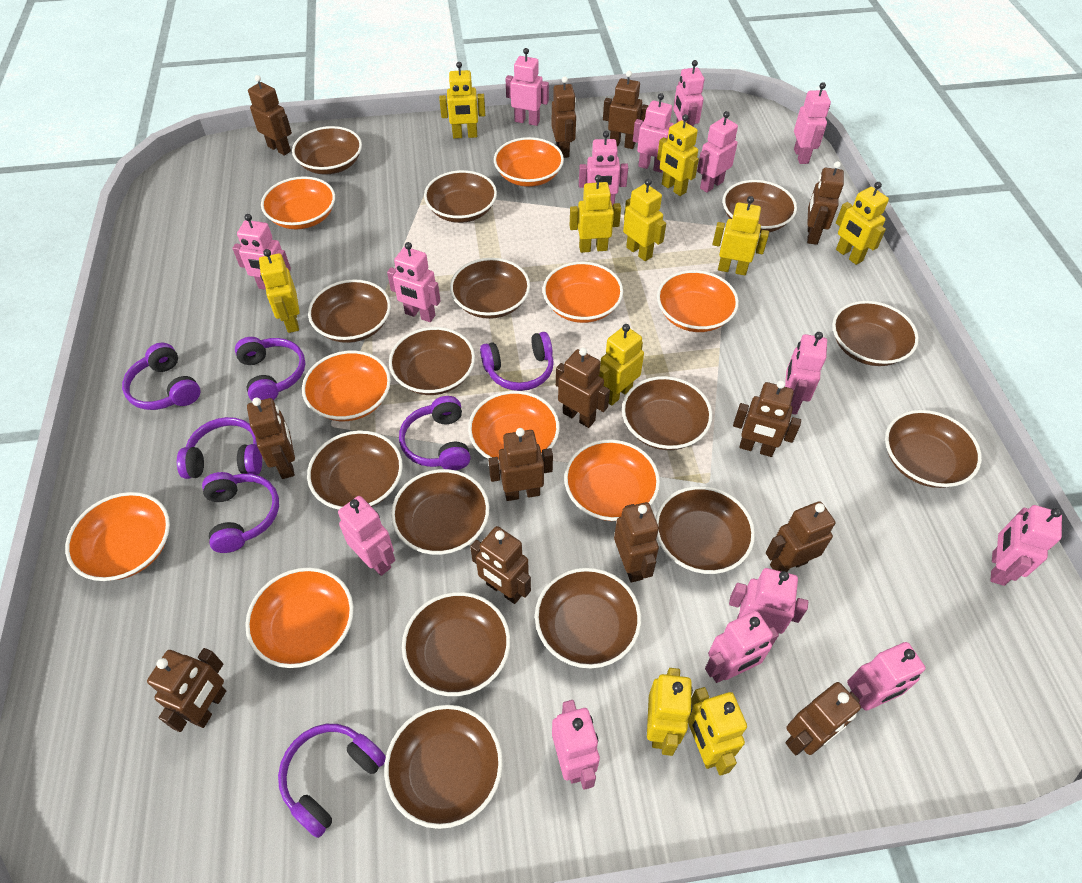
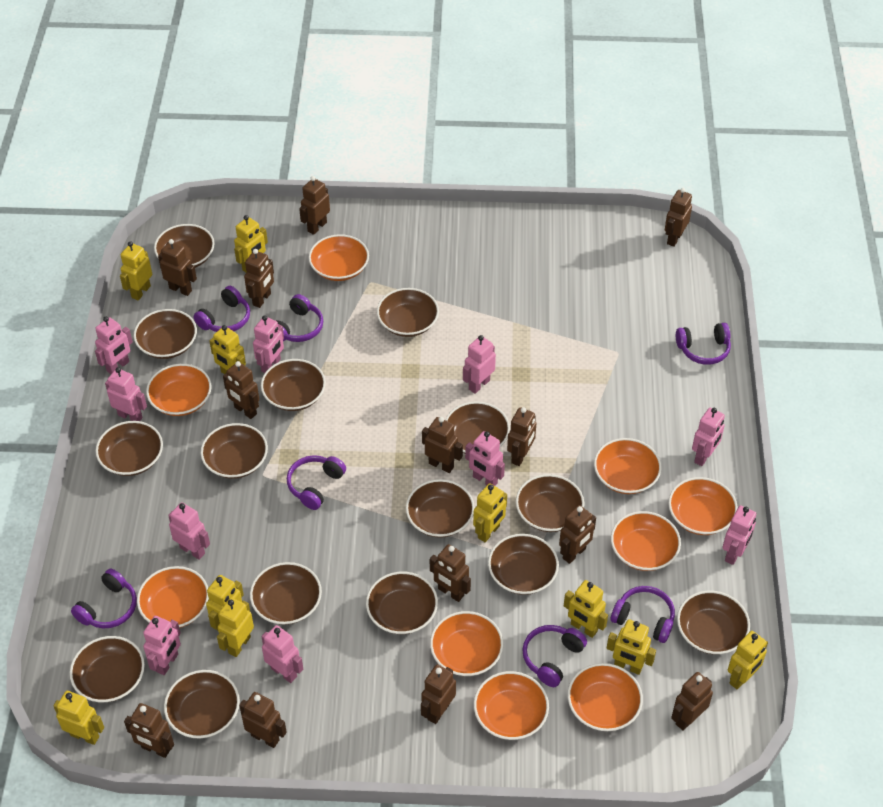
pink robot: [232,214,291,290] [338,496,395,576] [387,242,441,322] [506,48,549,126] [552,700,600,790] [579,131,628,207] [633,93,674,173] [673,60,704,127] [697,111,738,193] [705,611,779,683] [729,568,808,634] [785,332,827,415] [794,82,831,164] [847,642,926,710] [991,505,1062,586] = 15 -> [95,317,133,374] [105,367,147,421] [143,616,181,675] [168,502,210,560] [253,315,284,373] [261,625,303,683] [463,335,496,394] [465,431,505,486] [692,408,725,466] [722,505,756,565] = 10

